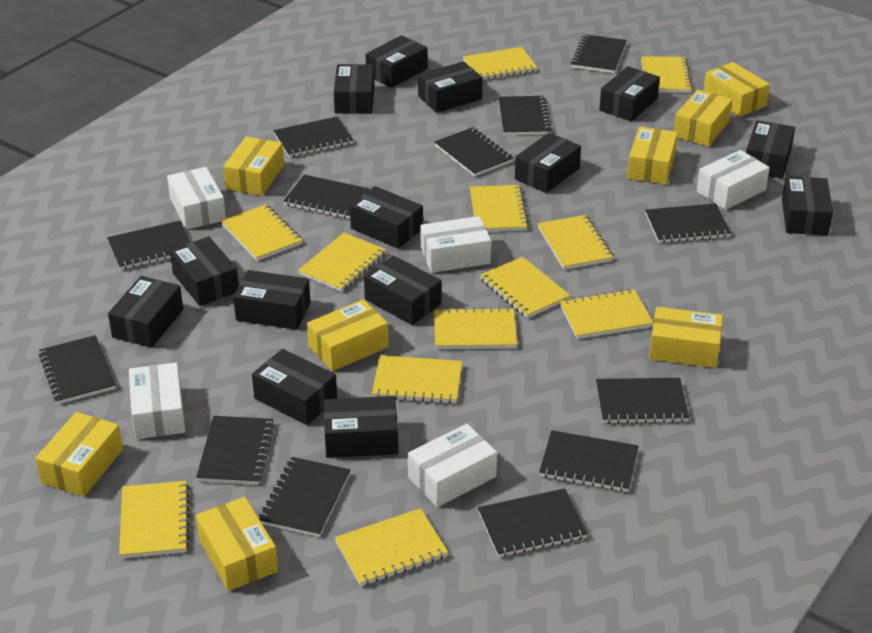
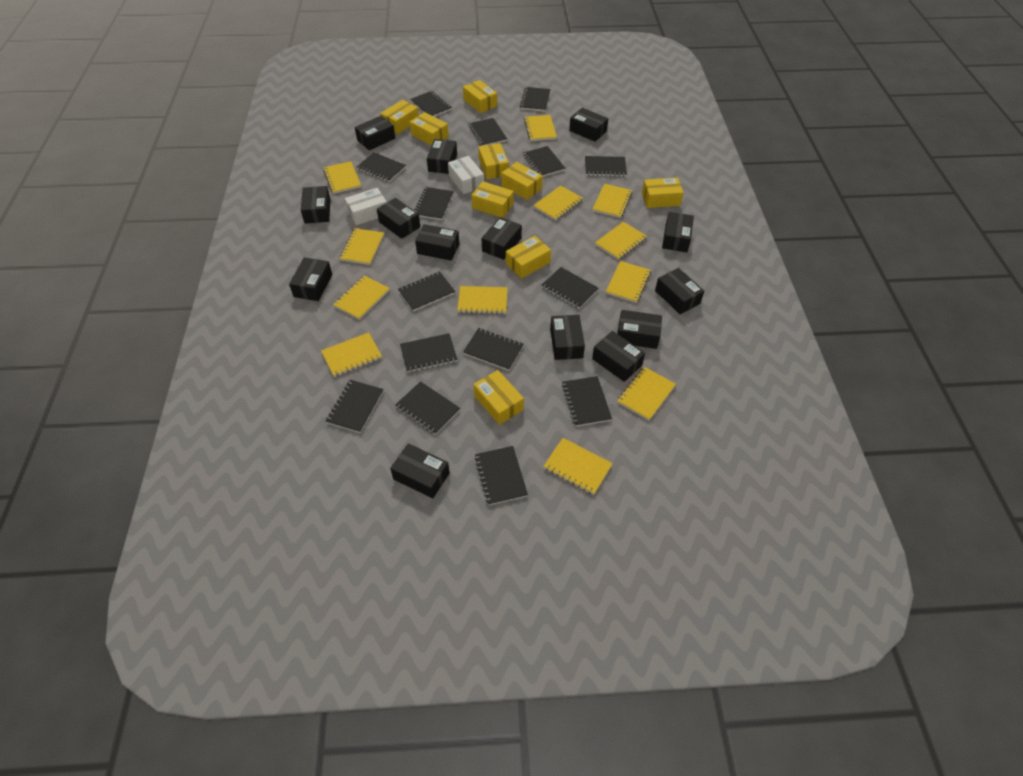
black notebook: [39,335,116,404] [107,221,190,270] [196,416,275,484] [259,457,351,537] [273,117,353,157] [284,175,370,219] [434,127,513,177] [478,488,588,557] [498,96,552,135] [539,430,639,492] [571,34,627,73] [596,378,689,424] [645,203,731,243] = 13 -> [326,380,384,433] [357,152,406,182] [395,381,461,435] [398,271,455,312] [400,333,458,372] [410,91,452,117] [414,187,454,220] [463,328,524,371] [469,118,507,146] [475,446,528,505] [520,87,550,112] [523,146,566,177] [542,267,599,309] [562,376,612,427] [585,156,627,177] = 15
white box: [129,362,185,439] [167,167,226,230] [408,424,497,507] [421,216,491,273] [697,150,770,210] = 5 -> [345,188,387,225] [448,156,484,194] = 2
yellow box: [35,412,123,497] [196,497,278,591] [223,136,284,196] [307,299,389,371] [627,126,678,185] [649,307,723,368] [674,90,732,147] [704,62,770,117] = 8 -> [380,100,419,134] [410,112,449,146] [463,80,497,113] [472,181,514,218] [473,370,524,425] [478,143,509,179] [502,162,543,200] [506,236,551,279] [642,178,684,208] = 9

